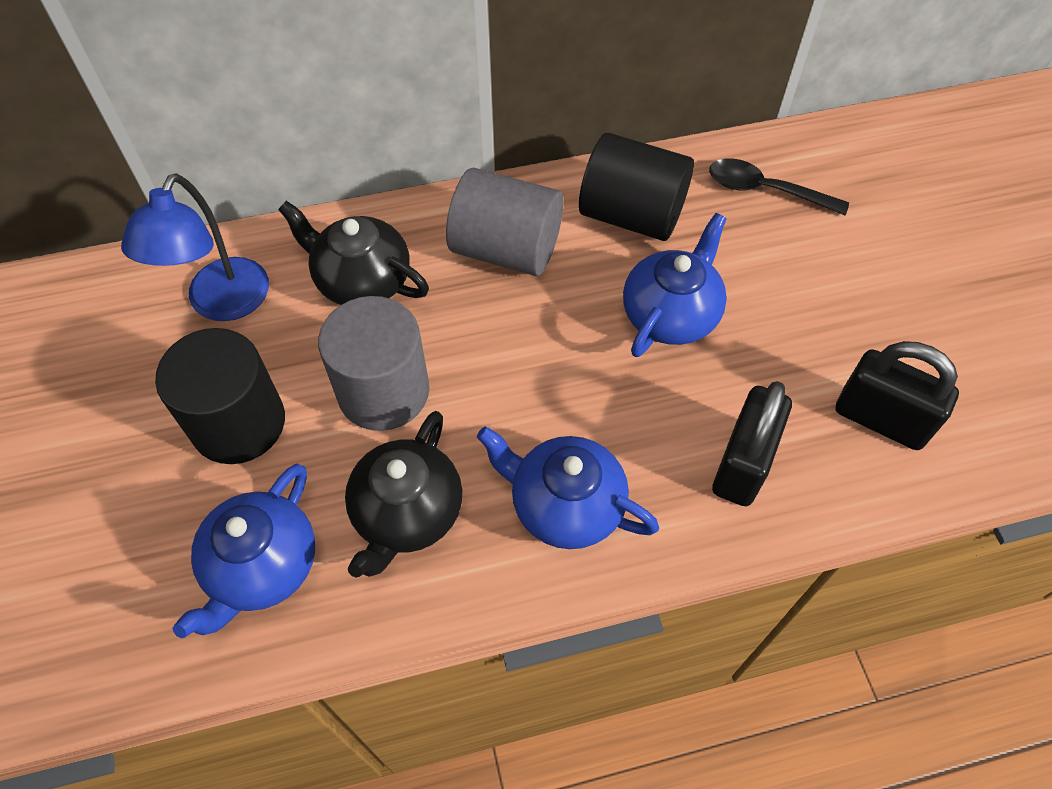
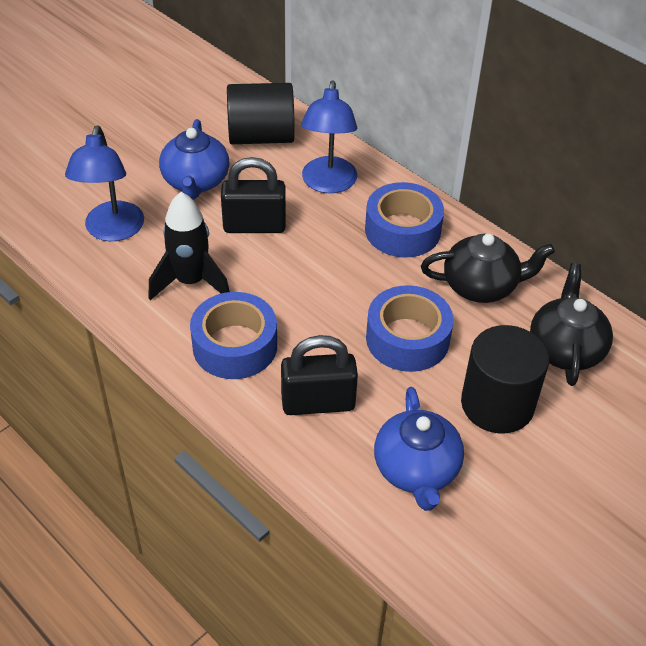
black rocket: none = 0 -> [148,192,230,300] = 1
black spoon: [709,158,849,215] = 1 -> none = 0
blue lamp: [121,173,269,321] = 1 -> [65,126,144,241] [301,80,357,193] = 2
blue tape: none = 0 -> [190,292,277,379] [365,182,444,257] [366,285,453,372] = 3
blue teapot: [173,464,315,638] [477,426,659,549] [623,213,727,357] = 3 -> [159,119,229,200] [374,387,464,511] = 2
grey cylinder: [318,296,429,431] [446,168,563,276] = 2 -> none = 0

